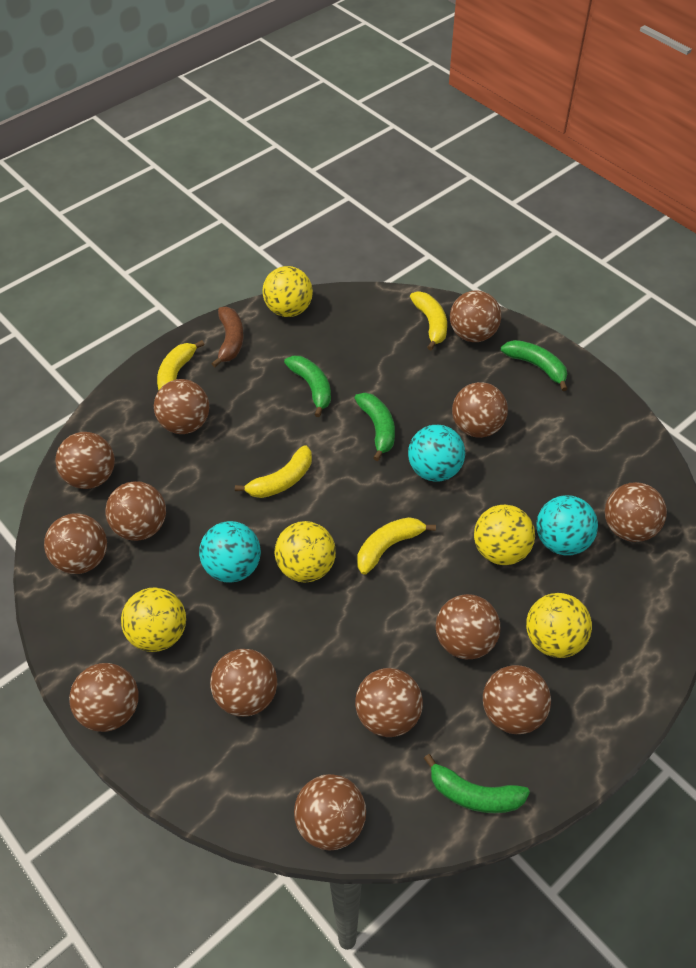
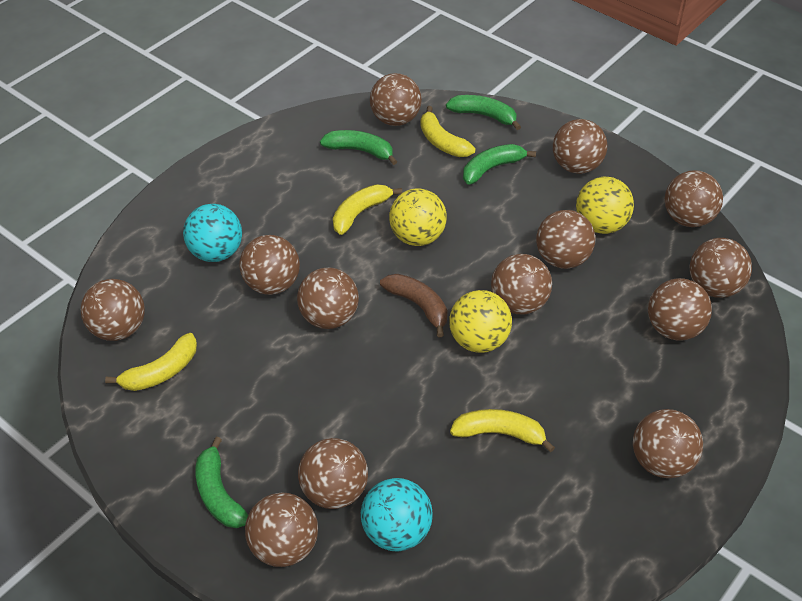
turquoise ball: [199,521,261,583] [408,425,465,482] [536,495,598,556] = 3 -> [183,204,242,262] [361,478,433,552] = 2
yellow ball: [121,587,186,652] [262,266,313,317] [275,521,336,583] [474,505,535,565] [526,593,592,658] = 5 -> [389,188,447,246] [449,290,512,353] [576,177,634,234] = 3

